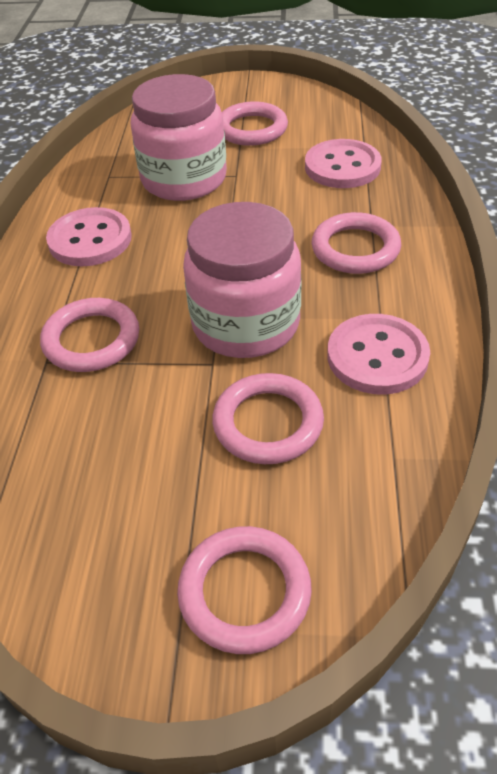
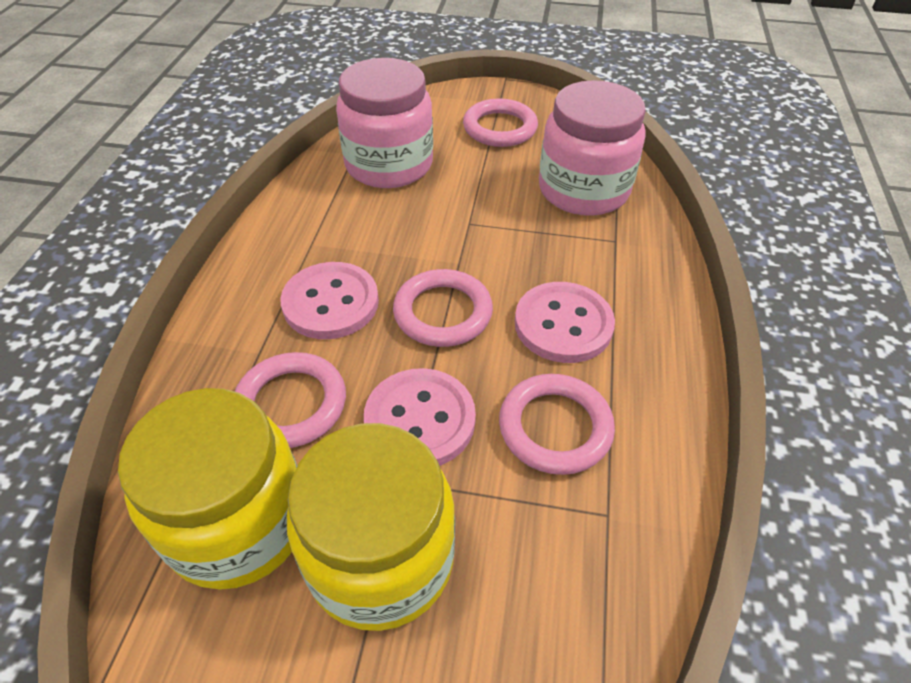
pink ring: [40,298,139,372] [177,526,312,654] [212,373,324,464] [222,102,288,146] [312,212,401,274] = 5 -> [235,352,346,448] [393,269,493,347] [463,98,538,147] [499,374,615,475] = 4
yellow jar: none = 0 -> [118,388,297,590] [287,423,455,631] = 2

